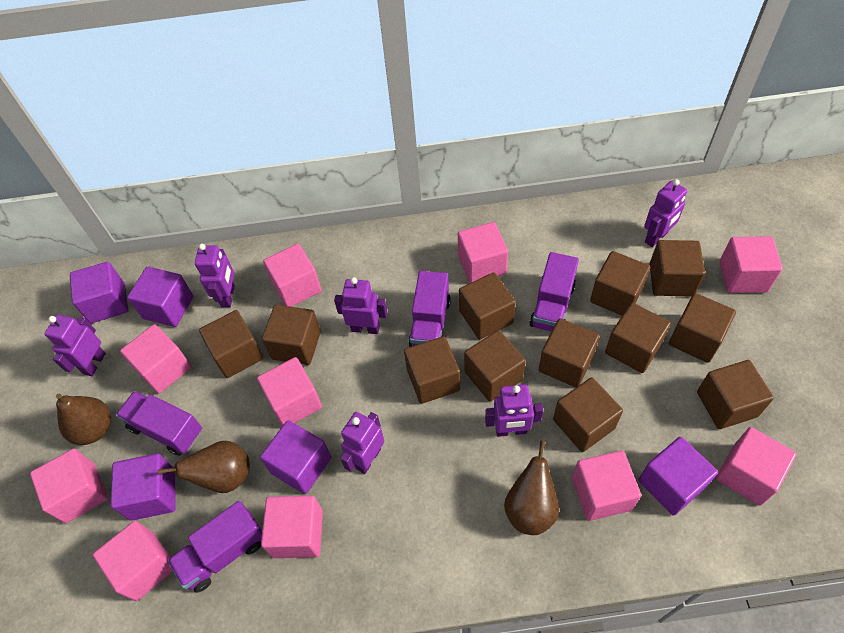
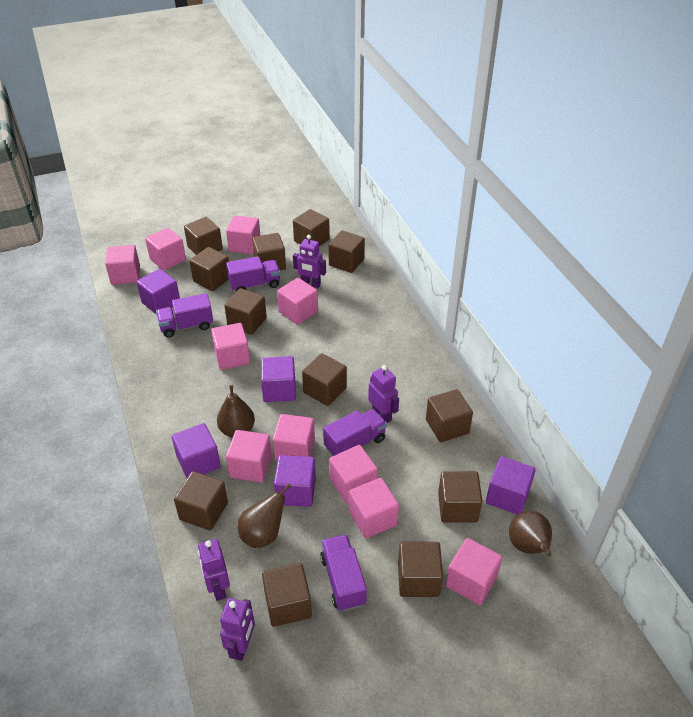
purple robot: [45,315,106,376] [195,244,235,307] [334,277,388,334] [340,412,384,474] [485,384,543,437] [644,179,687,247] = 6 -> [198,539,230,601] [220,598,255,661] [293,235,326,288] [368,365,399,423] = 4

